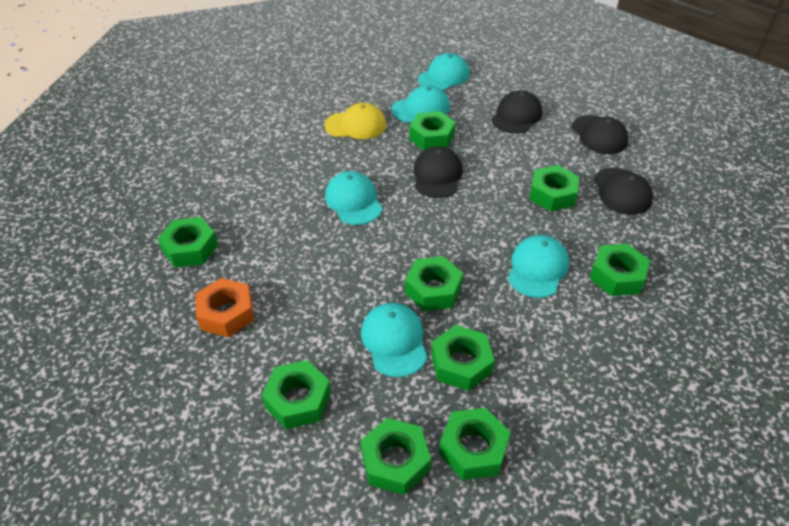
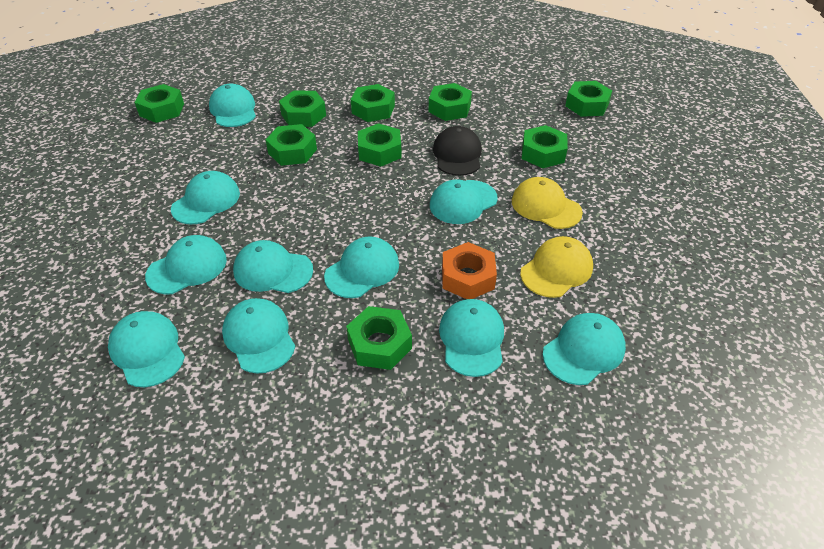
black cap: [413,146,463,198] [491,90,542,134] [571,115,628,154] [594,167,653,215] = 4 -> [433,126,482,176] = 1
turquoise cap: [325,171,383,225] [361,303,428,377] [391,85,450,123] [418,53,470,91] [508,235,569,298] = 5 -> [108,311,185,387] [145,235,227,294] [171,171,240,224] [209,84,256,127] [222,298,295,373] [233,240,313,293] [324,236,399,298] [430,180,498,224] [439,299,504,377] [543,313,626,385] = 10
yellow cap: [324,103,386,139] = 1 -> [512,177,583,229] [520,236,593,298] = 2

